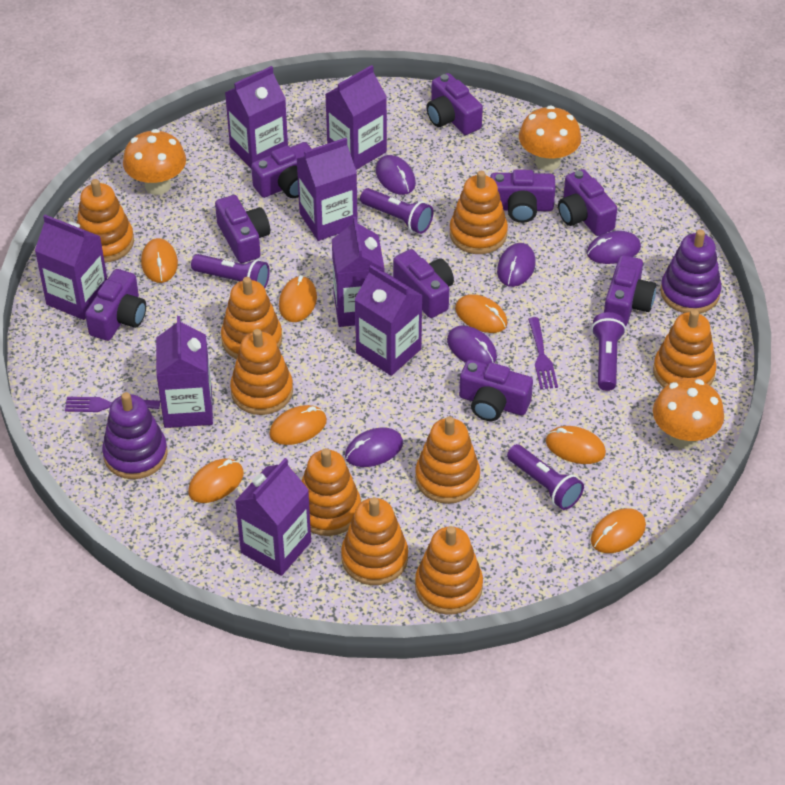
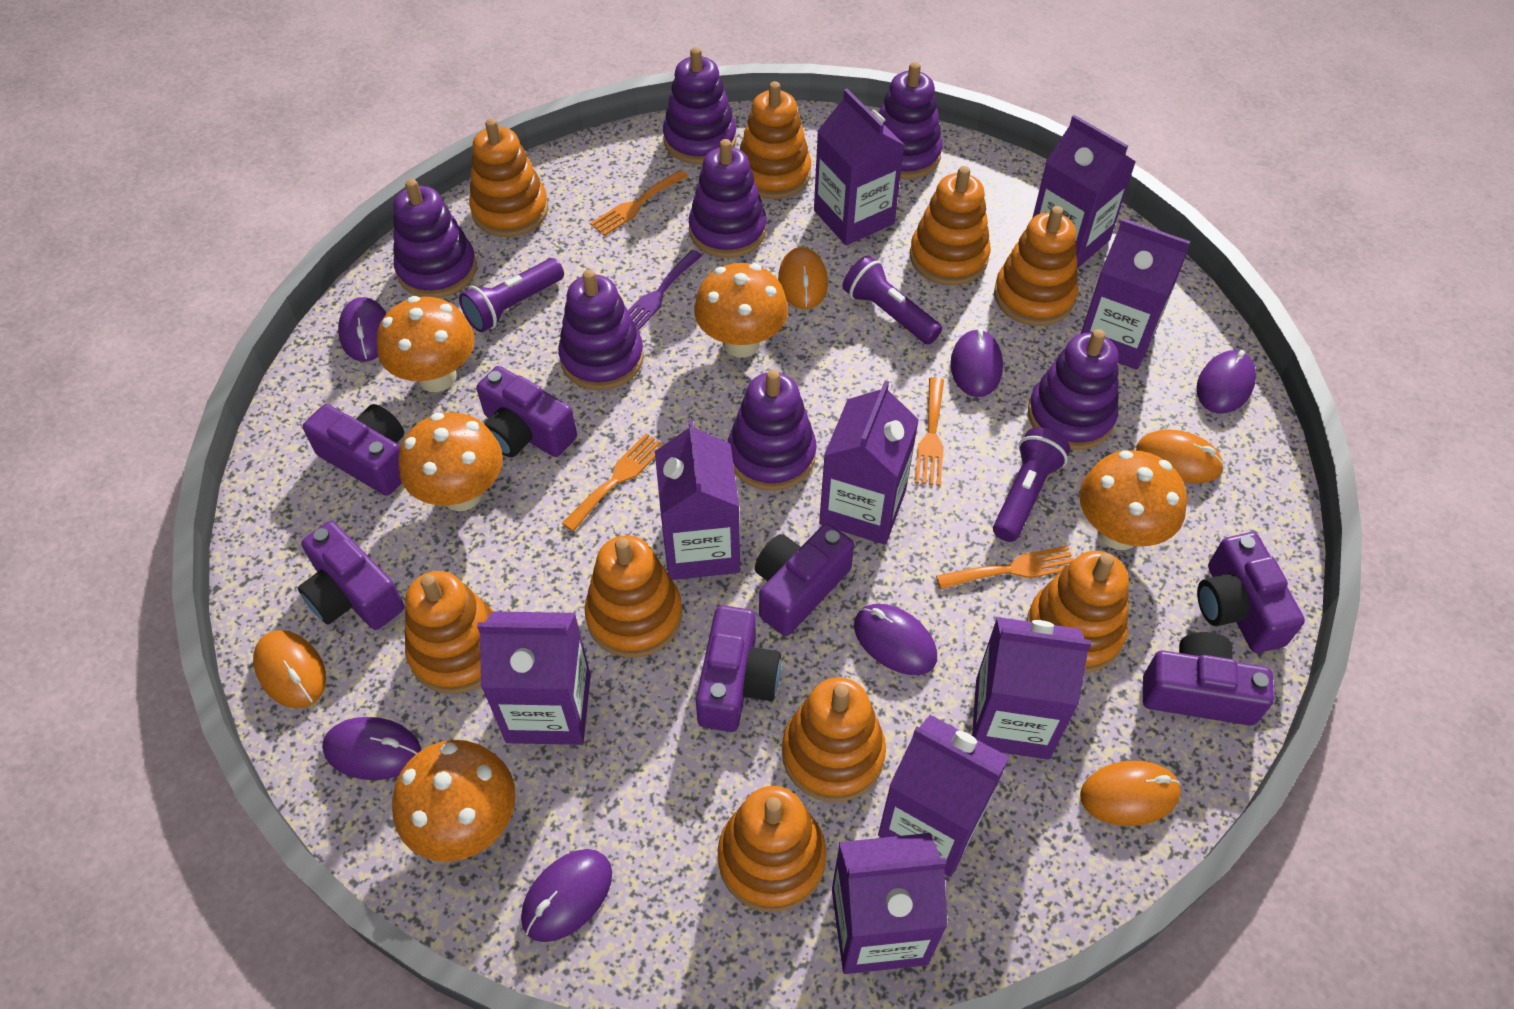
orange fork: none = 0 -> [562,433,664,532] [590,170,688,236] [915,377,944,486] [936,545,1074,590] = 4
orange mouse: [141,238,178,283] [188,458,244,503] [269,405,327,445] [279,275,317,322] [455,294,507,333] [546,426,606,464] [591,508,646,553] = 7 -> [253,630,326,708] [778,247,828,309] [1080,760,1181,826] [1136,429,1224,483] = 4
orange mushroom: [123,129,186,195] [519,105,581,171] [653,379,724,449] = 3 -> [377,296,474,392] [392,740,516,862] [398,413,503,511] [694,263,788,358] [1079,450,1187,550] = 5
purple camera: [85,269,146,341] [215,195,270,263] [251,142,312,198] [393,249,454,318] [427,73,483,135] [459,360,533,421] [490,169,556,223] [558,169,617,236] [604,255,656,326] = 9 -> [298,521,404,630] [303,404,404,496] [477,366,577,457] [696,605,781,732] [755,524,854,636] [1143,632,1274,726] [1197,532,1305,653] = 7
purple carton: [35,215,107,320] [156,316,213,428] [225,66,288,168] [235,458,311,576] [297,138,358,241] [325,65,387,170] [332,217,385,327] [354,265,423,376] = 8 -> [477,611,591,745] [655,419,740,580] [814,89,904,245] [819,380,919,545] [832,833,948,974] [878,715,1010,877] [972,617,1091,760] [1033,115,1136,268] [1081,218,1191,370] = 9
purple flashlight: [191,254,270,288] [360,188,433,234] [507,444,584,510] [591,312,626,391] = 4 -> [459,258,564,332] [842,255,942,345] [993,427,1070,542] = 3
purple fork: [65,397,160,412] [528,317,558,389] = 2 -> [628,250,702,331] = 1
purple mouse: [345,427,403,467] [376,155,416,195] [447,325,497,364] [497,243,536,287] [587,231,641,264] = 5 -> [322,717,421,780] [338,297,387,361] [521,849,612,942] [854,604,937,675] [950,329,1003,397] [1197,350,1256,413] = 6
purple stacking toy: [102,392,168,479] [660,229,722,314] = 2 -> [393,179,477,298] [558,269,644,390] [663,47,737,164] [689,139,767,258] [728,370,816,491] [879,62,943,180] [1028,329,1119,450] = 7

